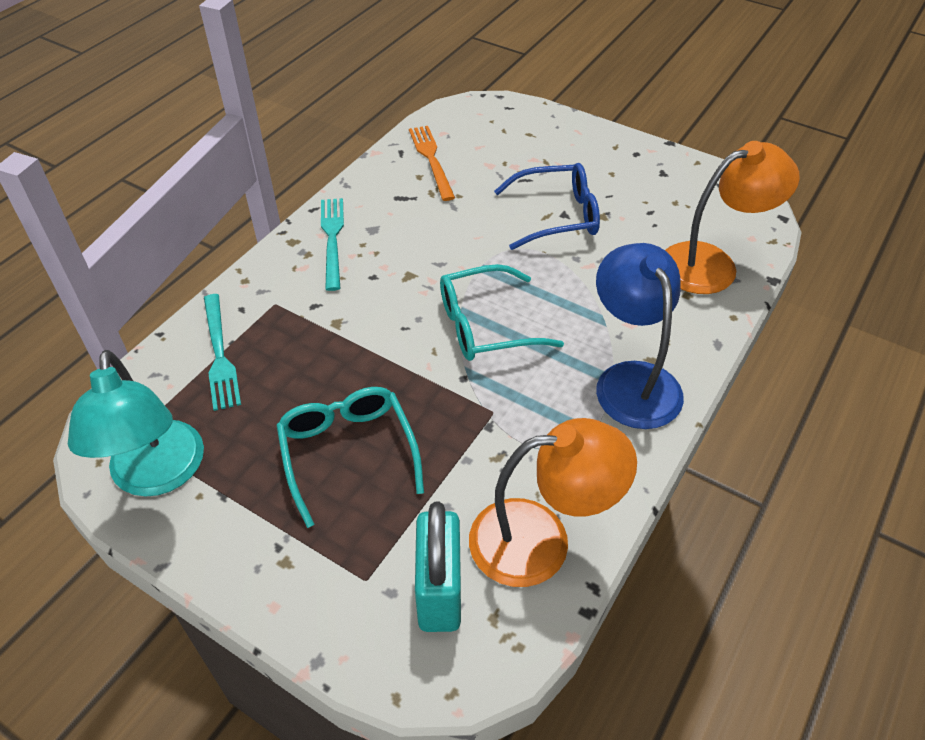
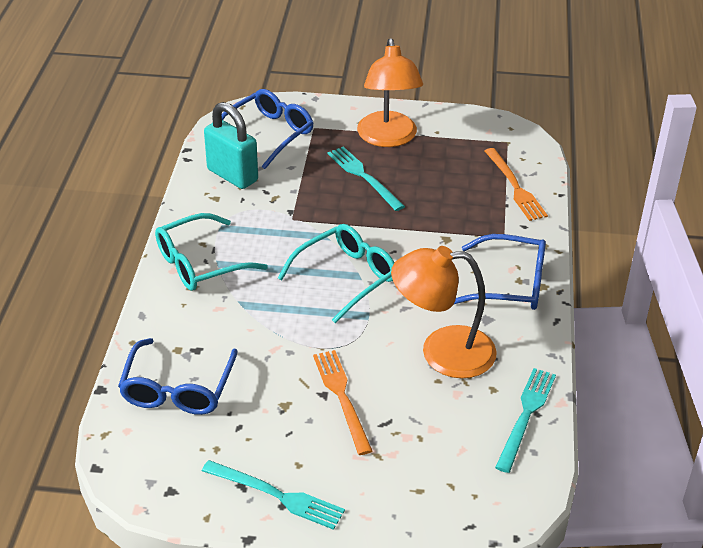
blue glasses: [494,163,600,250] = 1 -> [118,338,238,415] [222,89,313,169] [454,234,546,310] = 3
blue lamp: [596,243,684,429] = 1 -> none = 0
orange fork: [409,126,455,201] = 1 -> [313,350,372,455] [485,148,548,221] = 2
turquoise fork: [204,294,241,411] [321,198,344,291] = 2 -> [202,460,345,530] [327,146,405,211] [495,368,556,473] = 3
turquoise lamp: [68,350,204,497] = 1 -> none = 0

